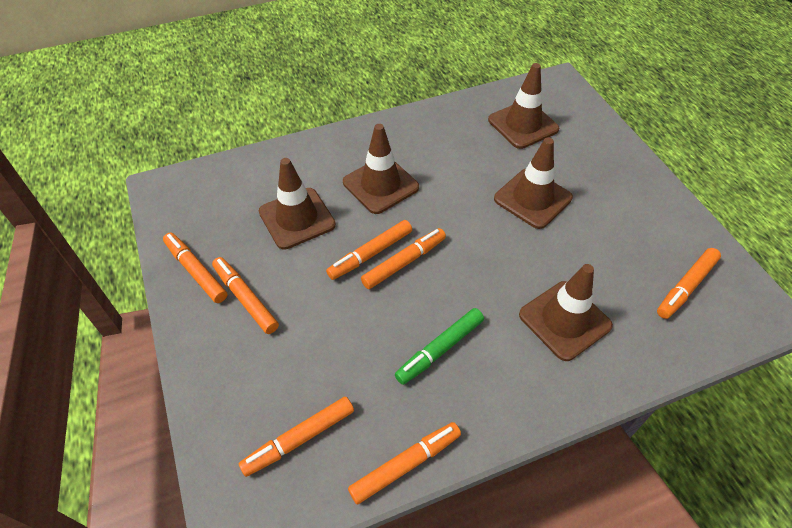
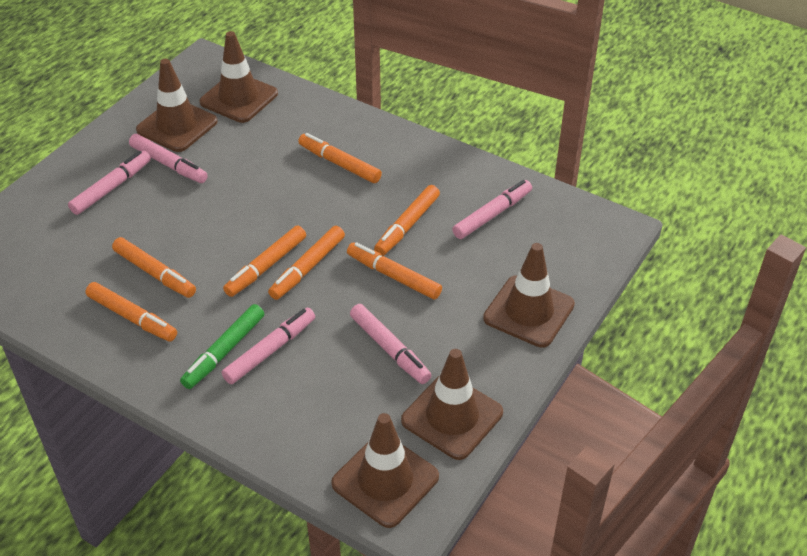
pink marker: none = 0 -> [68,151,151,215] [129,134,208,183] [222,308,315,384] [350,304,431,384] [452,180,532,239] = 5

